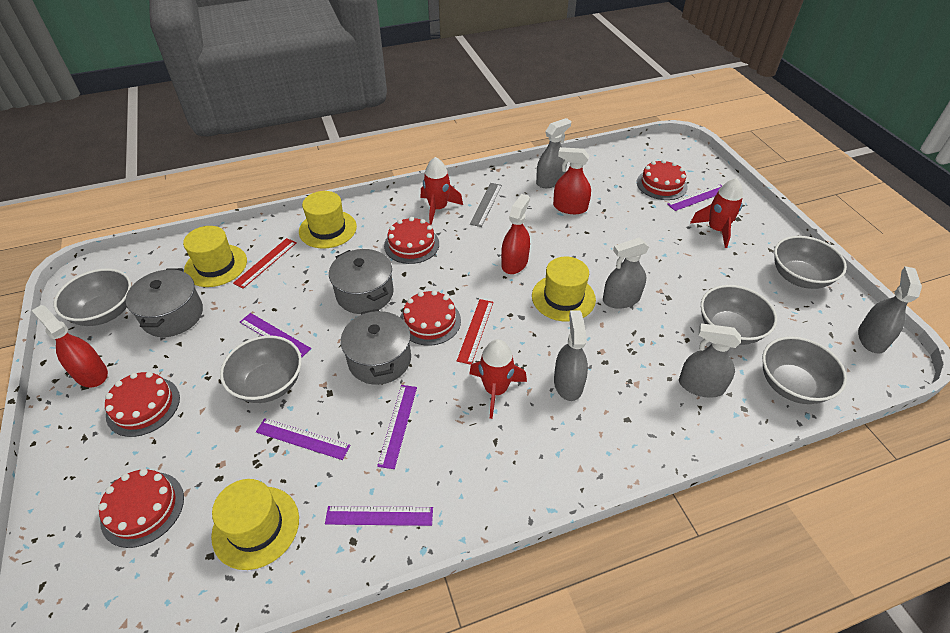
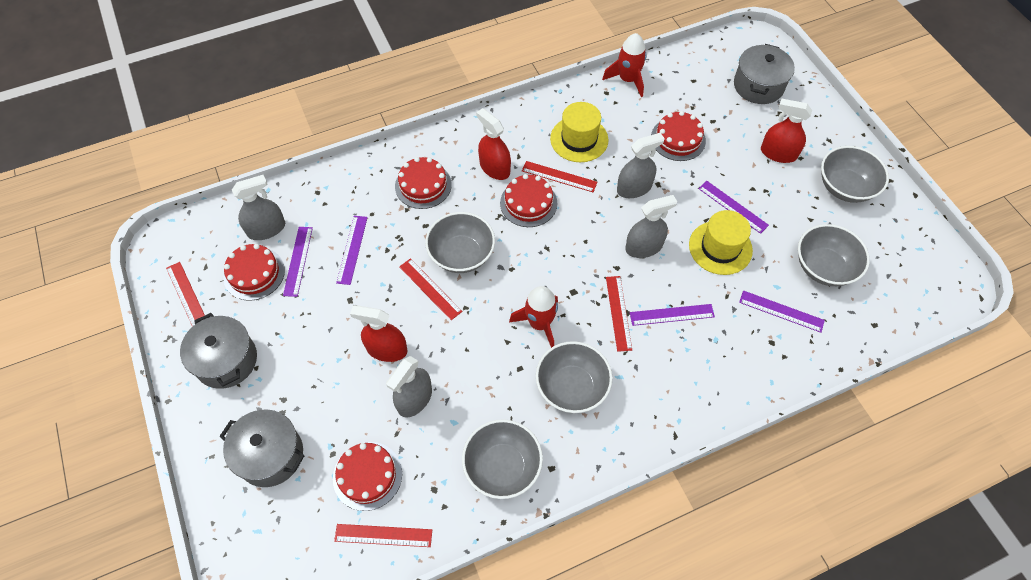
grey ruler: [470,183,502,227] = 1 -> none = 0
grey spray bottle: [536,118,571,188] [554,310,588,401] [603,237,649,309] [679,323,741,398] [858,266,922,354] = 5 -> [232,175,285,240] [386,356,432,418] [617,133,665,198] [625,195,677,258] = 4
red rocket: [421,157,463,225] [469,339,527,419] [690,178,743,248] = 3 -> [509,286,558,348] [602,33,647,97] = 2
red ruler: [233,238,297,289] [457,299,494,365] = 2 -> [166,262,205,327] [334,524,432,547] [399,259,463,320] [522,161,597,192] [606,276,632,352] = 5
yellow hat: [183,226,247,287] [211,479,299,570] [299,191,357,248] [532,257,596,322] = 4 -> [550,102,608,162] [689,210,753,275] = 2

